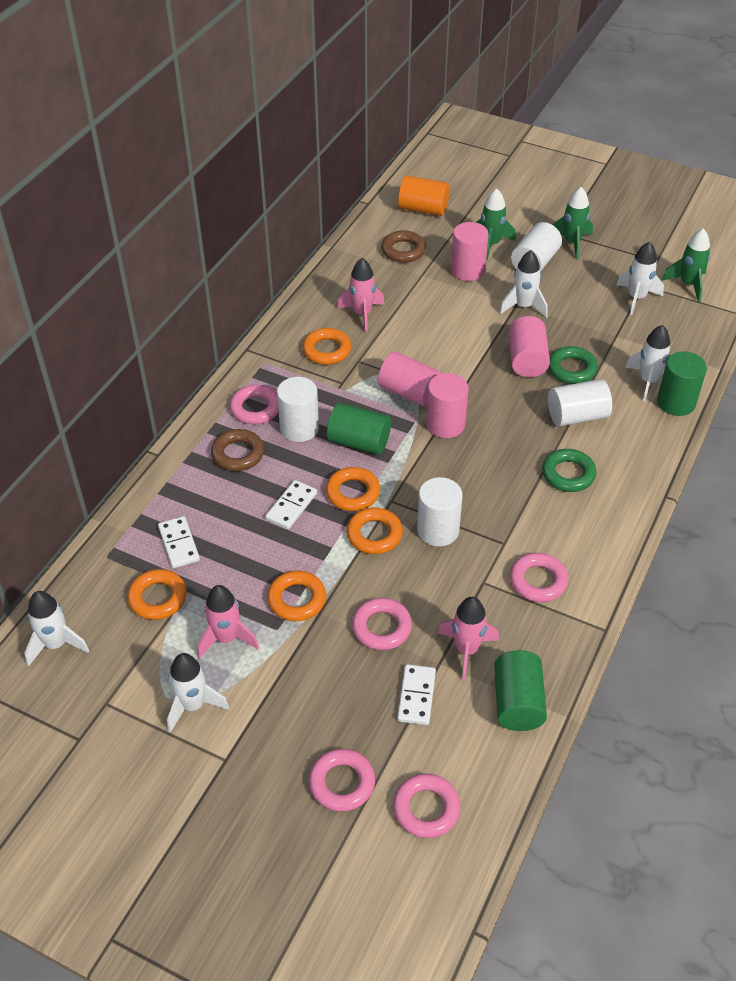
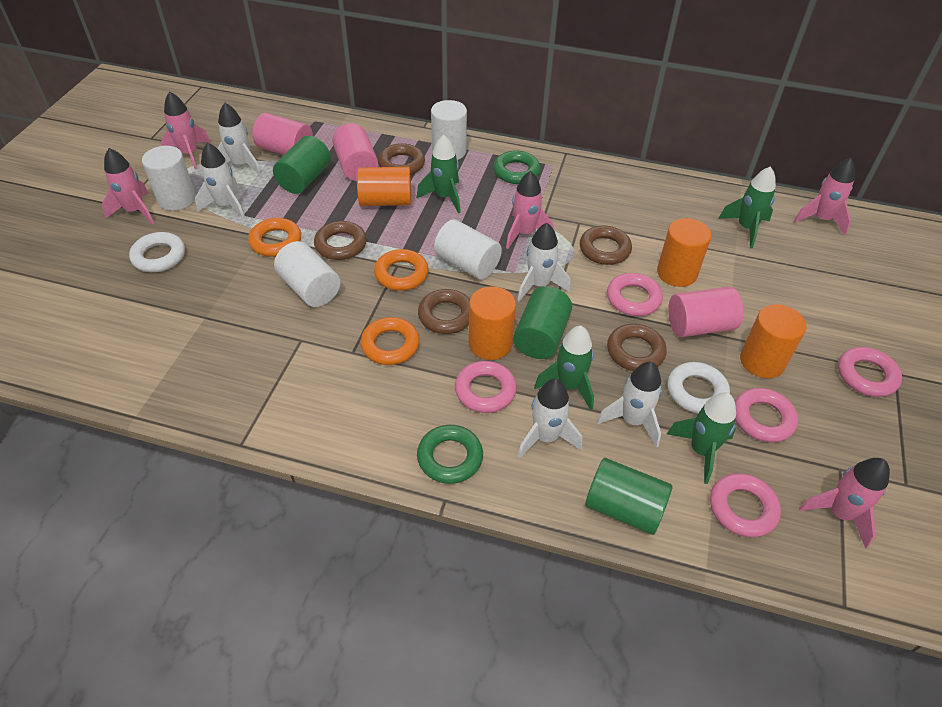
brown ring: [211,429,264,471] [381,230,426,263] = 2 -> [314,221,367,260] [378,143,425,175] [418,289,470,334] [580,226,632,265] [607,324,667,371] = 5
green rocket: [475,188,516,260] [552,187,593,259] [662,228,710,302] = 3 -> [417,135,461,213] [534,325,594,410] [667,392,736,484] [719,166,776,248] = 4
orange cylinder: [398,175,450,216] = 1 -> [357,167,411,206] [468,286,516,360] [657,218,711,287] [740,304,806,378] = 4
orange ring: [127,569,187,620] [267,571,326,621] [302,328,351,365] [326,467,380,511] [346,508,403,554] = 5 -> [248,218,301,257] [360,317,420,365] [374,249,428,291] = 3
pink cylinder: [378,352,441,406] [426,373,469,438] [451,222,488,281] [509,316,550,377] = 4 -> [253,113,313,155] [332,123,378,181] [668,287,743,337] = 3
pink rocket: [197,585,259,659] [337,258,385,333] [438,597,499,680] = 3 -> [102,148,154,224] [161,92,210,169] [506,171,554,249] [794,158,855,235] [799,458,890,548] = 5
white domino: [158,516,200,568] [265,480,317,529] [397,664,436,725] = 3 -> none = 0
white ring: none = 0 -> [129,232,185,272] [667,362,730,413] = 2

